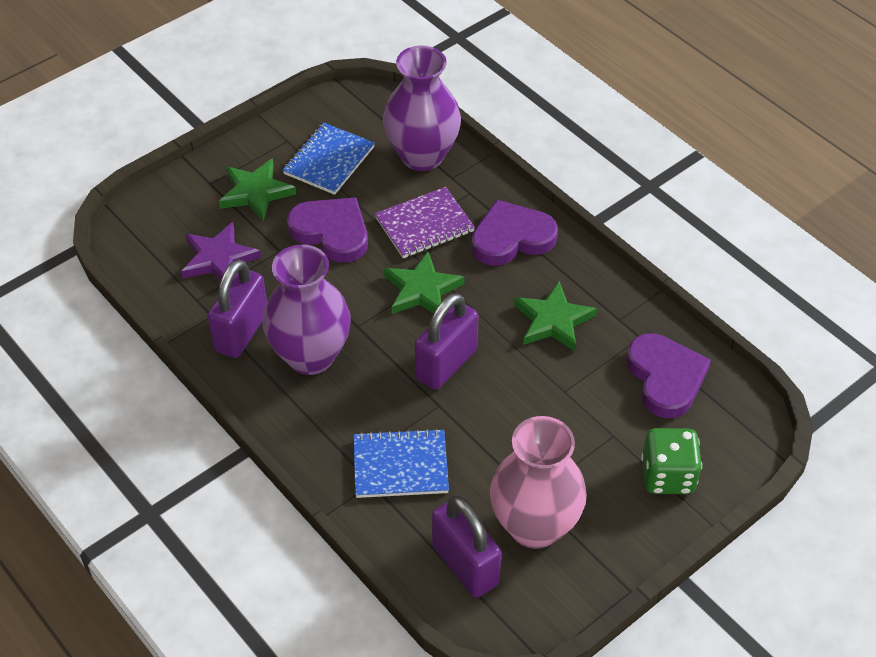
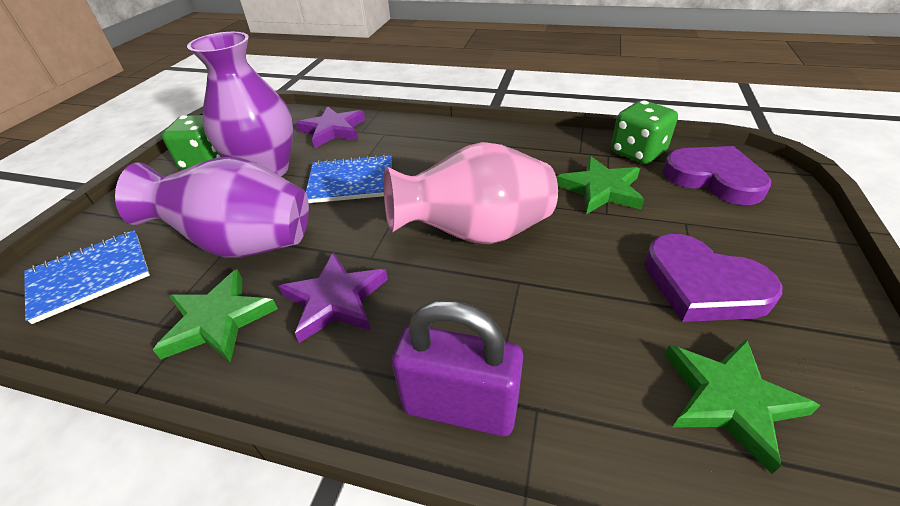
green dice: [641,428,702,494] = 1 -> [162,115,222,170] [611,100,678,164] = 2
purple heart: [287,197,368,263] [471,200,558,266] [626,333,711,418] = 3 -> [644,234,782,322] [663,146,771,205] = 2
purple notebook: [375,187,475,258] = 1 -> none = 0
purple padlock: [207,259,267,358] [415,293,478,390] [432,496,501,598] = 3 -> [392,300,523,436] = 1
purple star: [181,222,261,281] = 1 -> [278,253,388,343] [296,106,365,148] = 2

